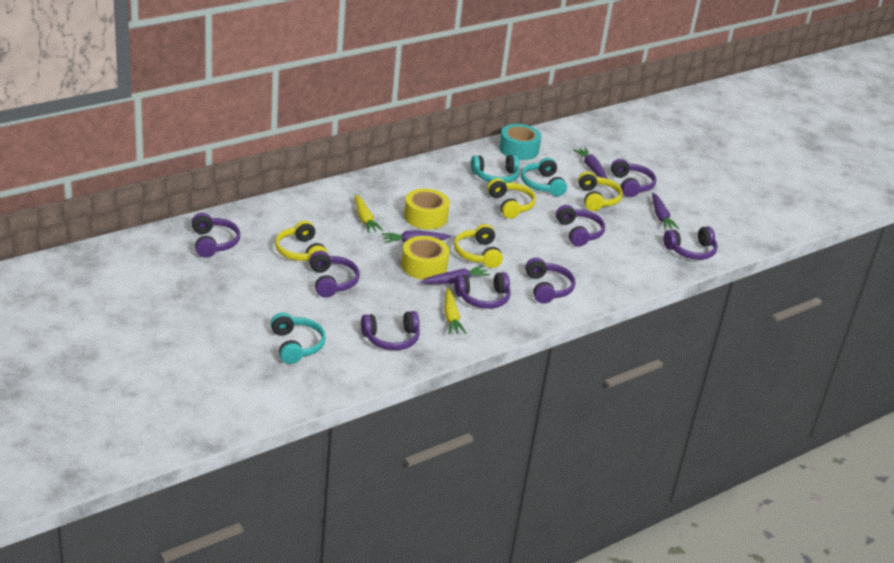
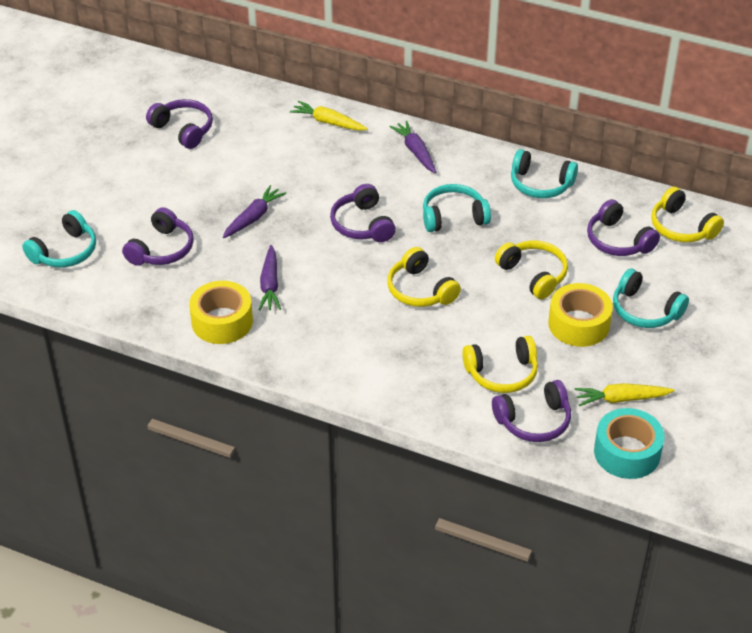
purple carrot: [382,230,451,243] [421,266,490,284] [573,148,608,179] [652,193,679,229] = 4 -> [223,185,286,238] [259,245,281,311] [389,121,436,173] = 3
purple headphones: [192,213,240,258] [309,251,360,298] [361,311,420,350] [454,272,511,309] [525,258,576,304] [556,205,605,247] [611,159,656,197] [663,226,718,260] = 8 -> [122,207,194,266] [146,99,213,149] [330,184,396,242] [492,380,571,442] [587,199,660,256] = 5
turquoise headphones: [270,313,326,364] [471,155,520,183] [521,158,567,196] = 3 -> [22,210,96,267] [423,184,491,232] [511,149,578,198] [613,269,689,328] = 4

